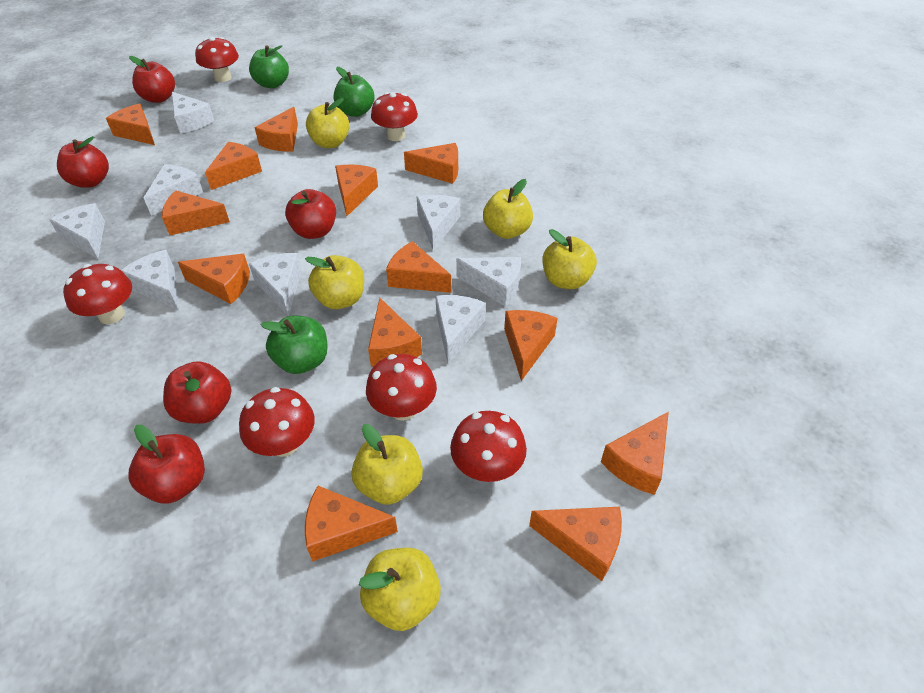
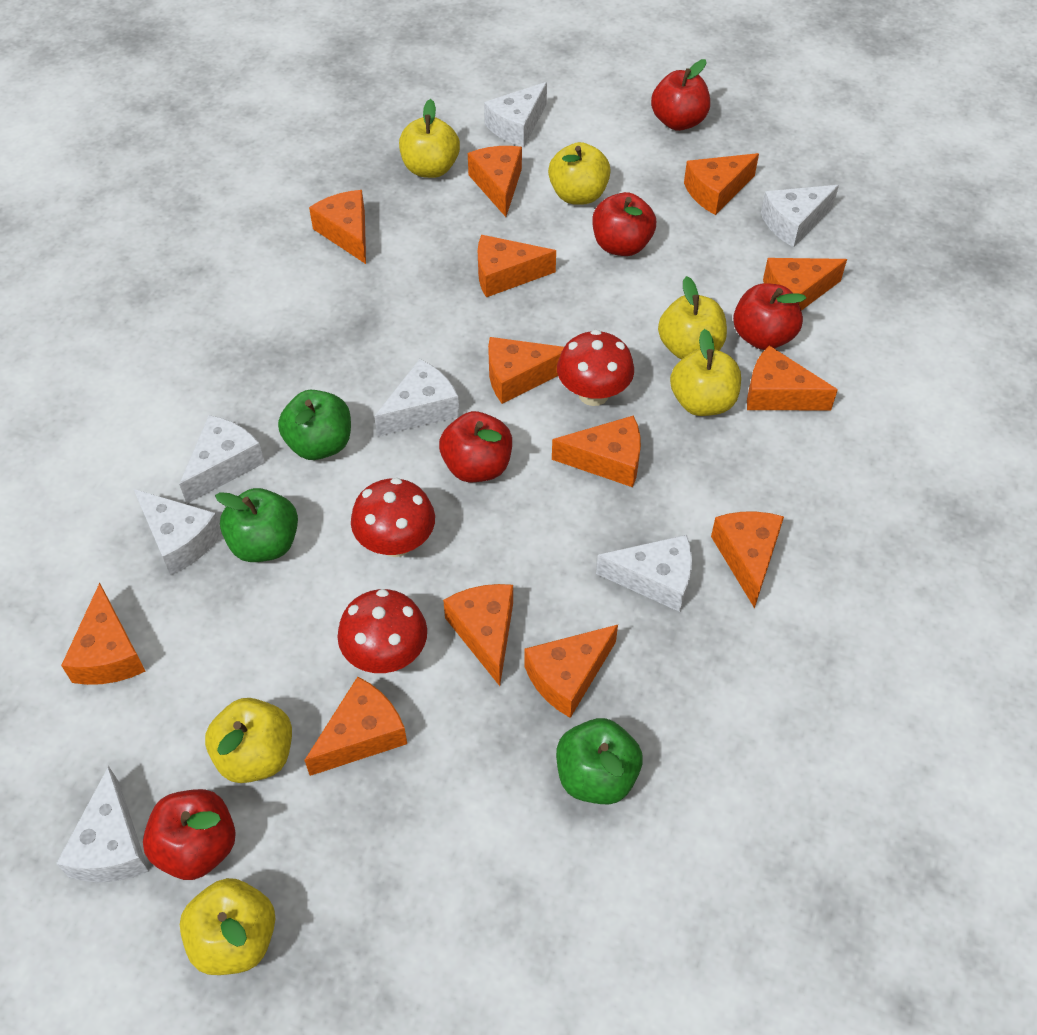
red mushroom: [63,264,132,324] [195,36,239,82] [239,387,315,457] [366,354,437,421] [371,92,418,141] [450,411,527,482] = 6 -> [337,589,427,673] [351,478,435,557] [557,330,634,406] = 3
white cheese: [49,203,105,259] [121,250,178,310] [144,164,203,216] [172,92,214,134] [249,253,302,316] [417,195,460,250] [436,295,486,363] [456,257,521,306] = 8 -> [56,766,149,882] [134,489,222,576] [179,415,265,504] [374,359,459,437] [484,82,547,147] [596,535,692,612] [761,185,839,247] = 7

